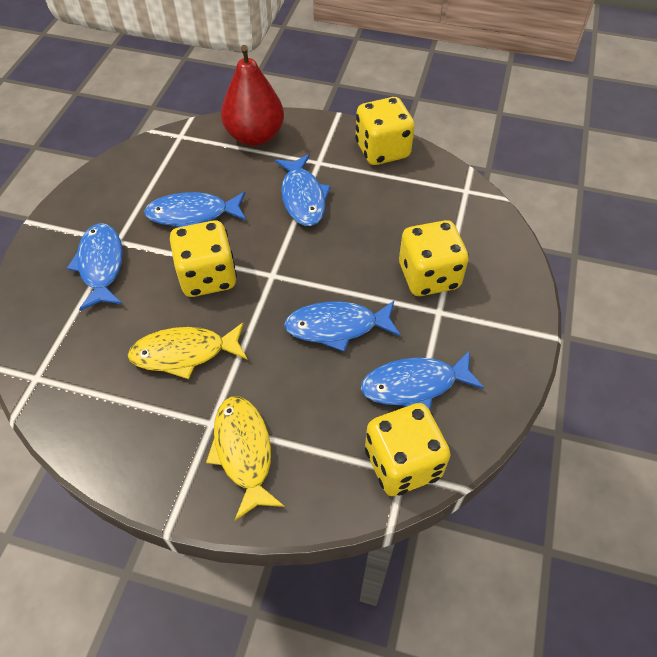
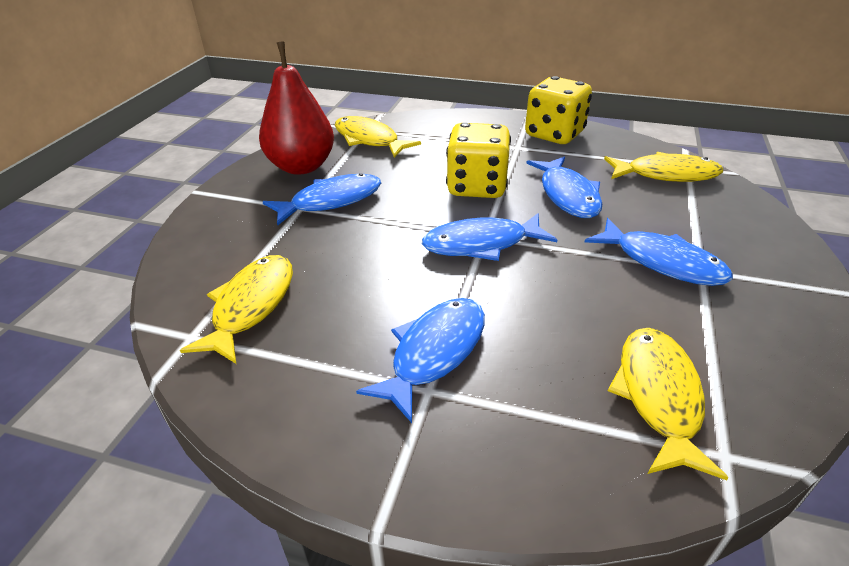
yellow dice: [170,220,237,297] [355,97,415,165] [365,403,451,496] [399,220,469,296] = 4 -> [446,123,511,198] [525,76,592,144] = 2
yellow fish: [128,322,248,379] [206,396,284,521] = 2 -> [180,255,293,364] [335,116,421,158] [604,152,723,182] [608,328,728,480] = 4

